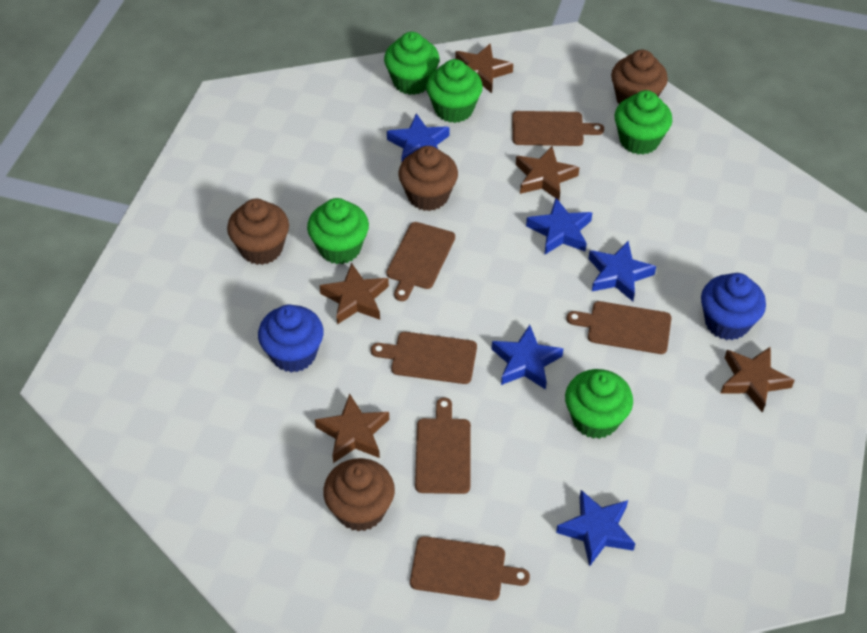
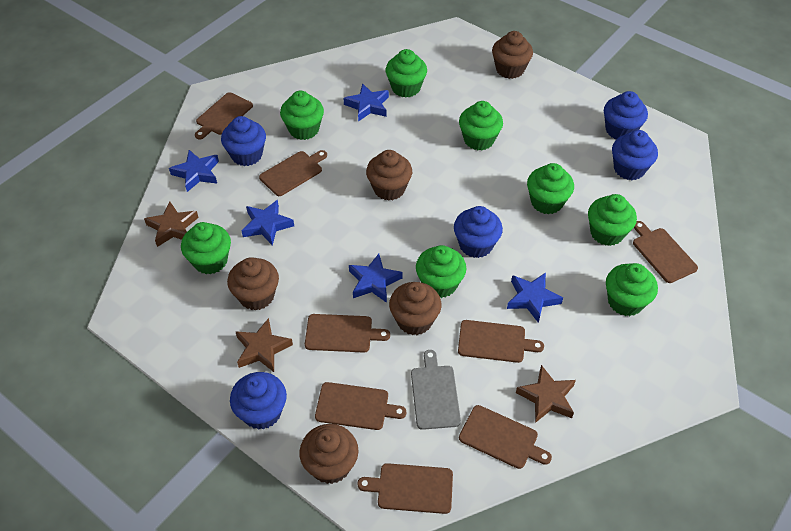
blue cupcake: [258,305,324,373] [701,273,766,340] = 2 -> [221,116,266,166] [230,372,287,430] [454,206,503,258] [604,91,648,139] [612,130,658,180] = 5
brown cupcake: [227,199,289,265] [323,458,395,532] [398,146,458,211] [611,50,668,104] = 4 -> [227,257,279,311] [299,424,359,484] [366,150,412,201] [389,282,441,335] [492,31,533,79] = 5
brown cutting board: [371,332,477,384] [386,222,455,301] [410,536,530,601] [415,398,471,494] [512,111,604,146] [567,301,671,354] = 6 -> [195,92,253,139] [259,150,327,196] [305,314,390,353] [315,382,406,430] [357,463,453,514] [458,320,544,363] [459,405,552,469] [633,221,698,283] = 8
brown star: [315,394,389,463] [319,263,389,324] [455,44,513,93] [516,146,579,200] [720,346,795,413] = 5 -> [144,202,199,247] [236,318,293,372] [516,365,576,423] = 3
green cupcake: [307,198,369,264] [384,32,440,95] [426,59,483,123] [565,369,633,439] [614,90,672,155] = 5 -> [181,222,231,274] [280,91,324,140] [386,49,427,98] [416,245,466,298] [459,101,503,150] [527,163,574,214] [588,194,637,246] [606,263,658,316] = 8
grey cutting board: none = 0 -> [411,350,461,430] = 1

